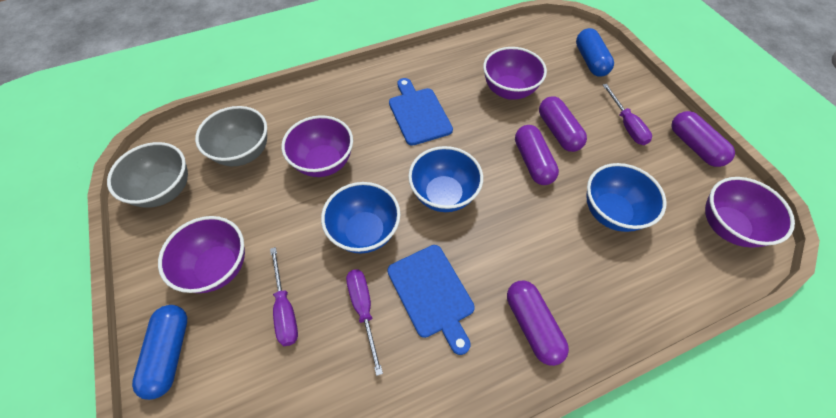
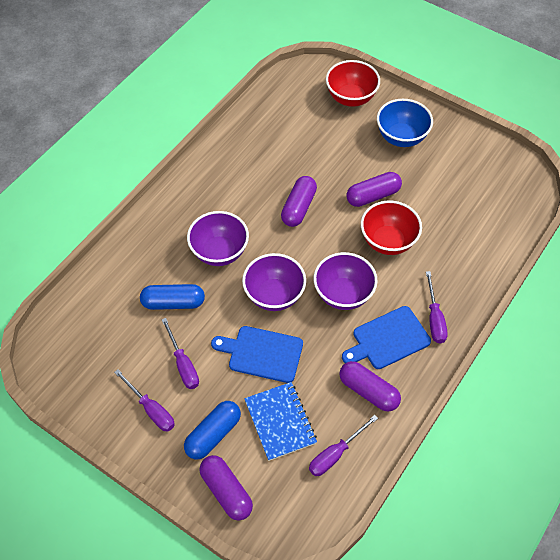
blue bowl: [321,182,401,253] [408,146,483,212] [586,163,667,232] = 3 -> [377,99,433,147] = 1
blue notebook: none = 0 -> [244,382,317,461] = 1
grey bowl: [107,142,188,208] [195,106,267,166] = 2 -> none = 0
purple bowl: [158,216,245,293] [281,115,353,177] [483,47,547,100] [705,177,795,248] = 4 -> [187,211,249,266] [242,253,306,311] [314,252,377,310] = 3
purple screwdriver: [270,247,298,346] [346,269,383,376] [603,84,652,145] = 3 -> [114,369,175,432] [162,318,199,389] [309,415,378,476] [426,271,448,343] = 4
red bowl: none = 0 -> [326,60,380,107] [361,200,422,255] = 2

